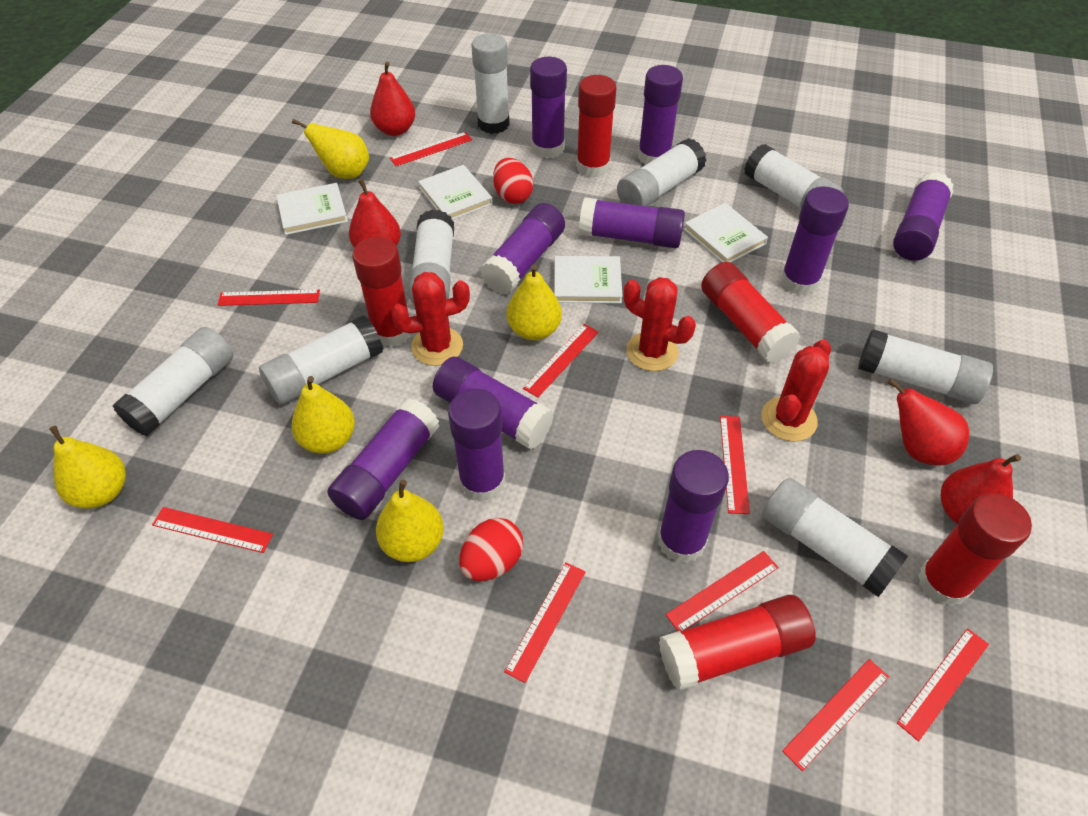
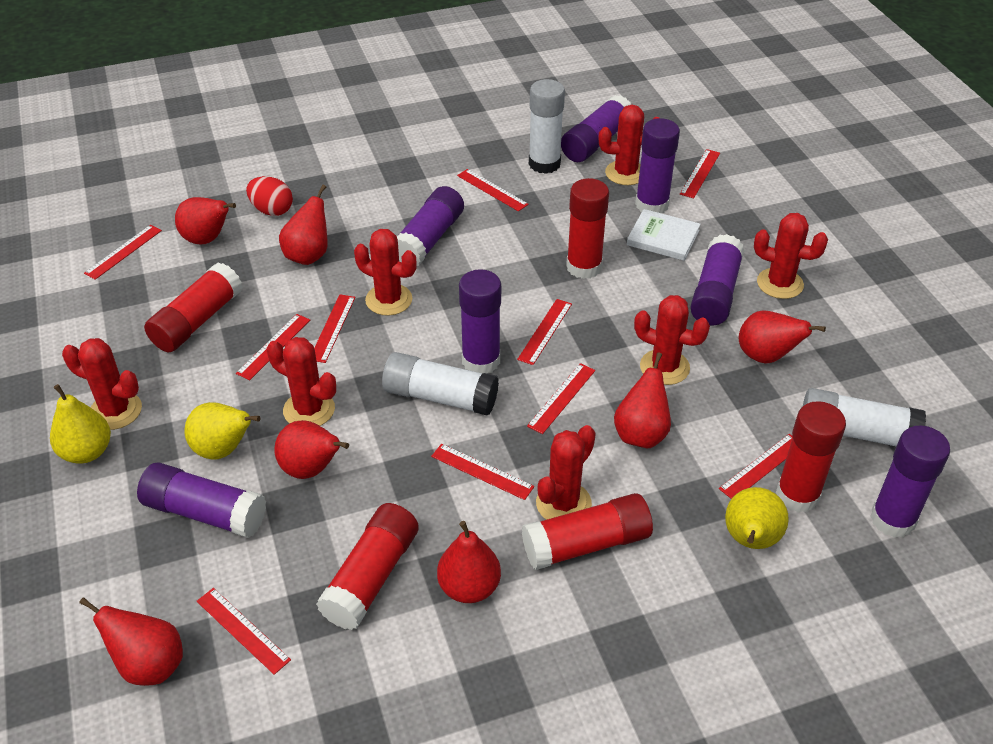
purple glue stick: [327,398,439,520] [433,357,554,450] [448,389,506,502] [480,203,565,294] [530,57,567,159] [579,197,685,248] [638,65,683,165] [658,450,729,563] [780,187,849,295] [893,172,954,261] = 10 -> [137,462,266,538] [397,186,464,267] [459,269,501,373] [561,95,631,162] [635,118,680,213] [690,234,745,325] [870,426,950,538] = 7
red cactus: [391,272,470,366] [623,277,696,371] [761,340,831,441] = 3 -> [62,338,142,430] [267,337,336,426] [354,229,417,316] [536,425,596,520] [599,105,659,185] [634,295,710,385] [754,213,828,299] = 7
red egg: [460,518,523,581] [493,158,533,204] = 2 -> [246,176,293,216] = 1
red pear: [349,179,401,248] [370,62,415,136] [887,378,969,466] [941,454,1021,524] = 4 -> [79,597,183,686] [175,197,236,244] [274,420,349,479] [279,185,328,265] [437,521,501,603] [614,353,671,448] [739,311,826,364] = 7
red ruler: [152,507,273,553] [217,289,320,306] [390,132,472,166] [504,562,585,683] [523,324,599,398] [665,551,779,631] [720,416,750,514] [782,659,889,771] [897,628,989,741] = 9 -> [84,225,162,280] [197,588,291,675] [236,314,310,380] [314,295,355,363] [431,444,534,500] [457,169,529,211] [517,299,572,365] [527,363,595,434] [680,149,720,198] [719,434,793,499] = 10
white book: [276,183,348,235] [418,165,493,220] [554,256,623,303] [684,203,768,263] = 4 -> [627,209,701,261] = 1
white glue stick: [113,327,234,436] [259,315,383,404] [408,209,454,303] [471,33,510,134] [617,138,707,206] [744,144,844,208] [762,478,908,597] [858,329,993,404] = 8 -> [382,352,499,416] [529,79,565,174] [803,388,926,446] = 3
yellow pear: [49,426,126,508] [291,376,355,454] [292,119,369,179] [376,480,444,562] [507,264,562,340] = 5 -> [50,384,111,463] [185,402,260,460] [725,487,789,549] = 3

